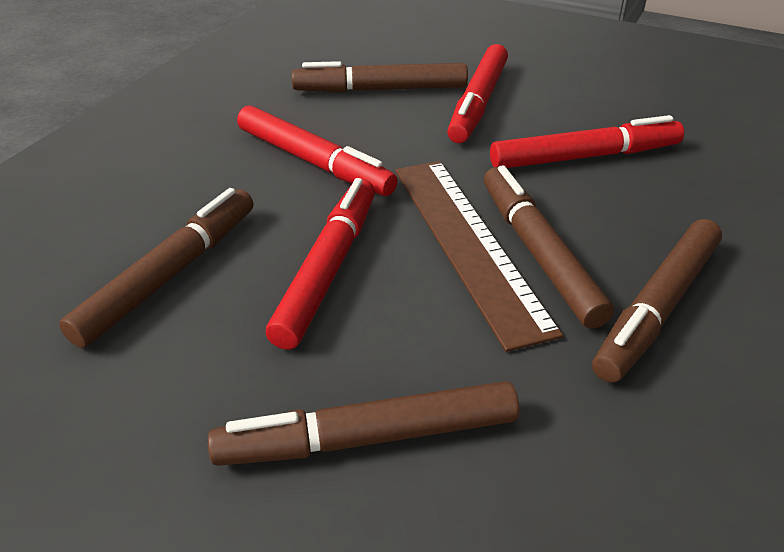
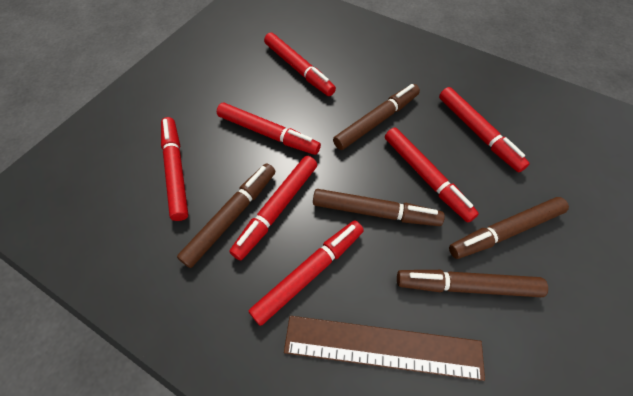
red marker: [237,105,398,196] [266,178,375,350] [447,44,508,143] [490,115,684,168] = 4 -> [161,117,188,221] [217,103,321,155] [229,156,317,260] [249,221,364,326] [264,32,336,96] [385,128,479,222] [439,87,530,172] = 7

